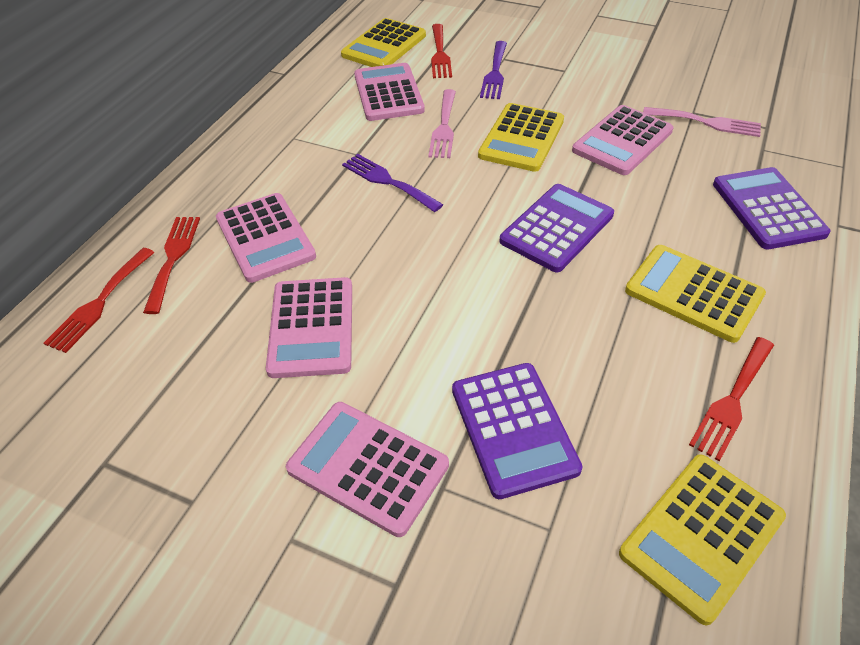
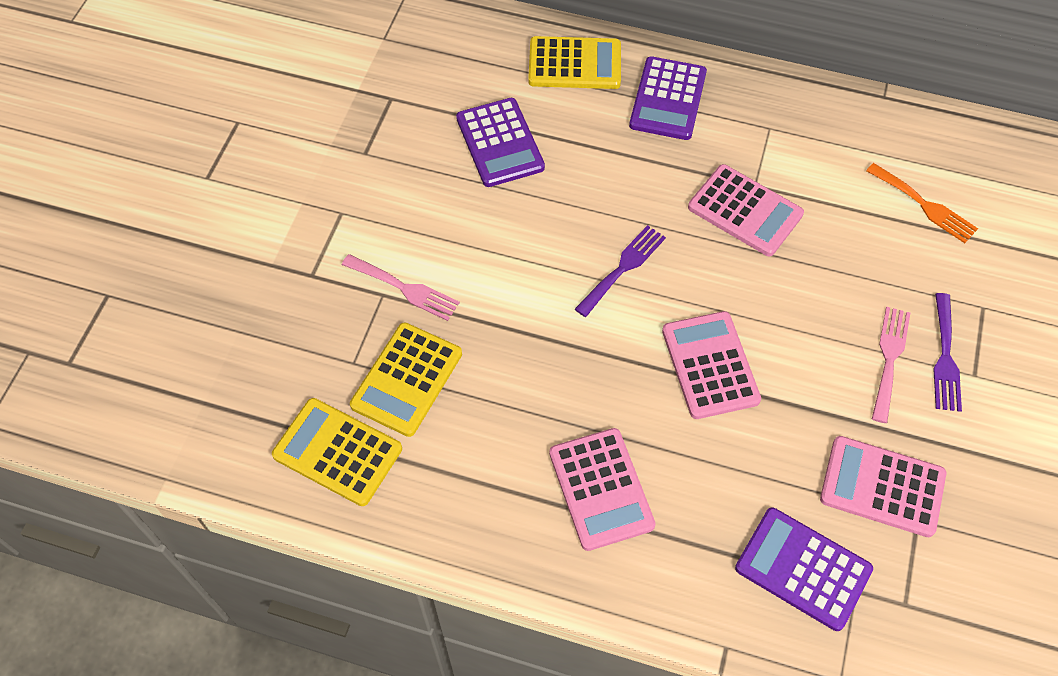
orange fork: none = 0 -> [866,163,978,243] = 1
pink calculator: [216,193,316,283] [266,277,352,378] [286,402,449,537] [354,63,425,121] [572,105,674,175] = 5 -> [549,428,656,551] [662,311,761,419] [688,164,804,256] [820,436,946,537] = 4
red fork: [44,248,155,353] [143,217,200,314] [431,24,452,78] [689,337,774,461] = 4 -> none = 0
yellow calculator: [341,18,426,67] [478,103,564,172] [619,454,786,626] [625,245,766,343] = 4 -> [272,398,402,506] [350,323,462,437] [528,36,621,89] = 3

